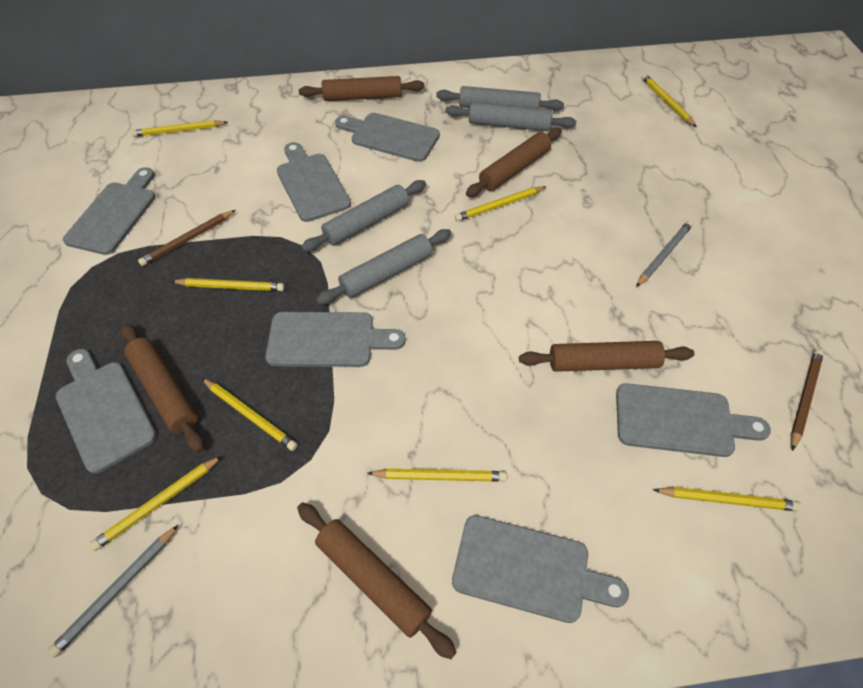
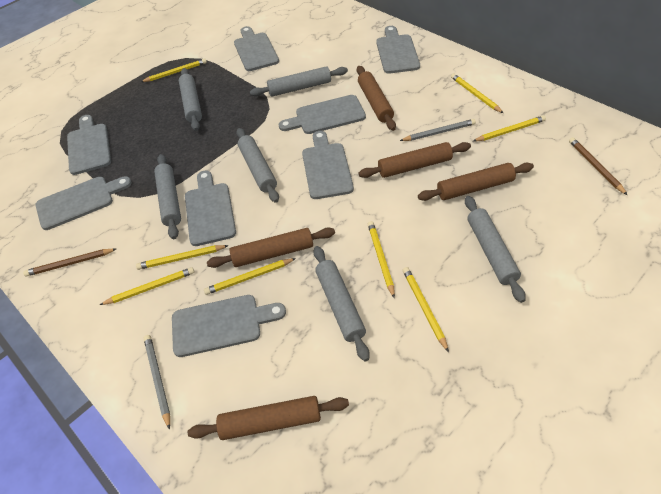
grey cutting board: [56,349,157,474] [63,167,155,255] [265,312,406,367] [277,142,351,222] [335,113,440,162] [452,515,629,623] [616,383,771,457] = 7 -> [35,176,132,230] [67,115,111,175] [172,295,286,357] [185,170,236,246] [234,26,279,71] [279,95,366,134] [302,131,354,199] [376,26,420,74] = 8
grey rolling pin: [301,180,426,252] [316,229,452,305] [436,86,564,111] [446,102,576,131] = 4 -> [154,154,181,239] [179,68,202,131] [236,128,279,203] [250,66,348,97] [313,246,370,361] [465,196,526,303] = 6

